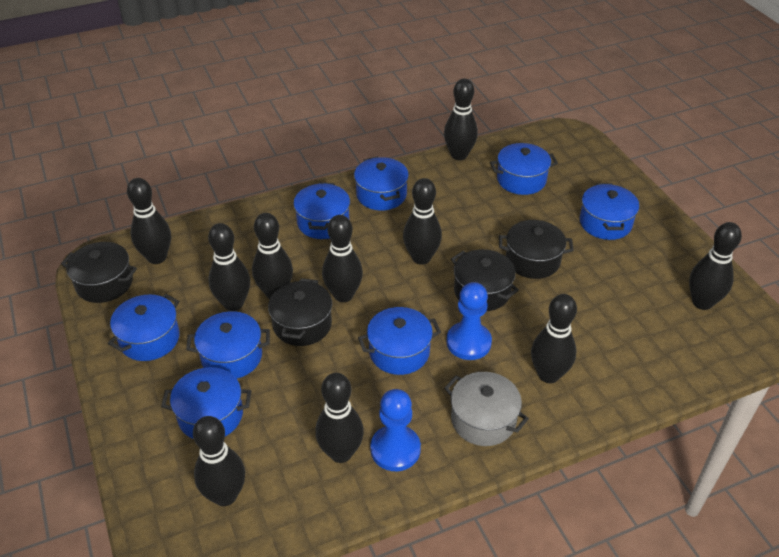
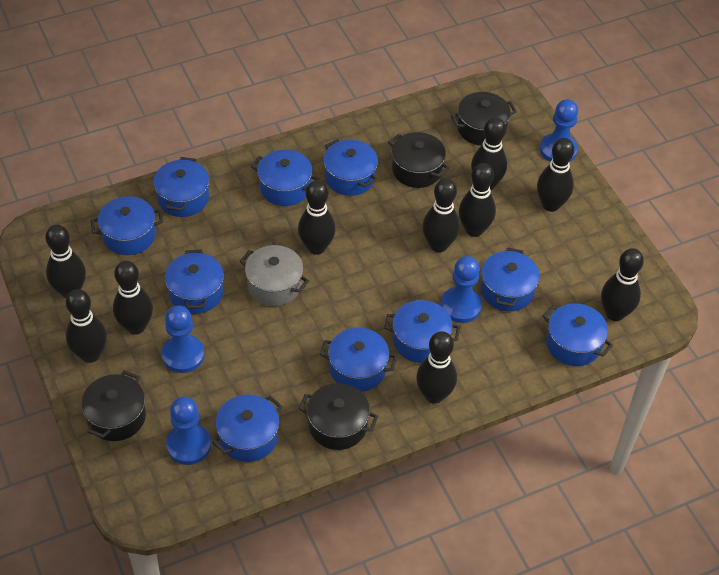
blue pawn: [370,389,421,471] [446,282,492,360] = 2 -> [162,305,205,373] [166,397,211,465] [441,256,482,323] [540,99,578,162] = 4
blue pot: [108,294,180,361] [161,367,251,439] [186,311,270,379] [293,182,350,239] [354,156,409,211] [358,307,441,375] [490,143,558,195] [580,183,639,240] = 8 -> [91,196,163,255] [153,157,209,217] [165,249,224,314] [212,395,282,462] [251,149,319,206] [320,328,397,392] [323,139,378,196] [384,300,460,363] [481,247,540,312] [543,303,613,366] = 10

